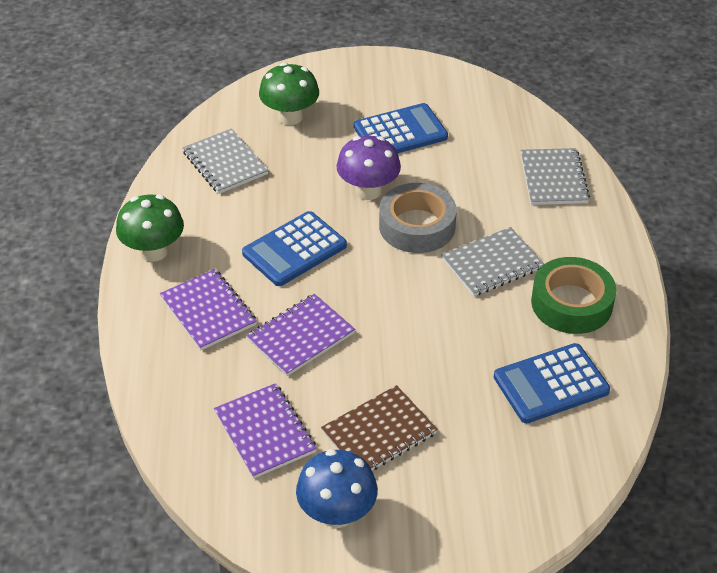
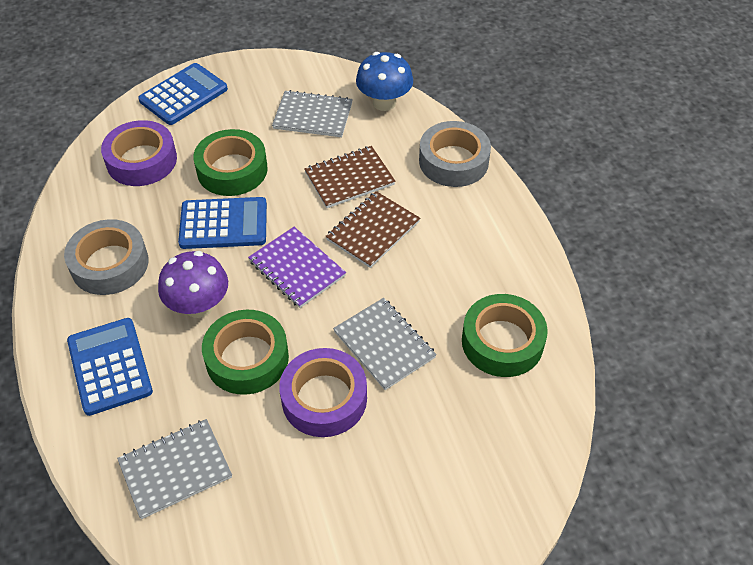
brown notebook: [321,385,438,470] = 1 -> [304,146,395,208] [325,191,420,268] = 2
green mushroom: [116,195,184,262] [259,63,319,125] = 2 -> none = 0
green tape: [531,257,616,334] = 1 -> [194,129,268,196] [202,310,289,395] [462,294,548,377] = 3
grey tape: [379,183,457,253] = 1 -> [64,219,149,295] [419,121,491,187] = 2
purple notebook: [160,269,257,350] [214,383,317,479] [246,294,355,376] = 3 -> [248,227,346,308] = 1
purple tape: none = 0 -> [101,120,177,186] [279,348,367,437] = 2

